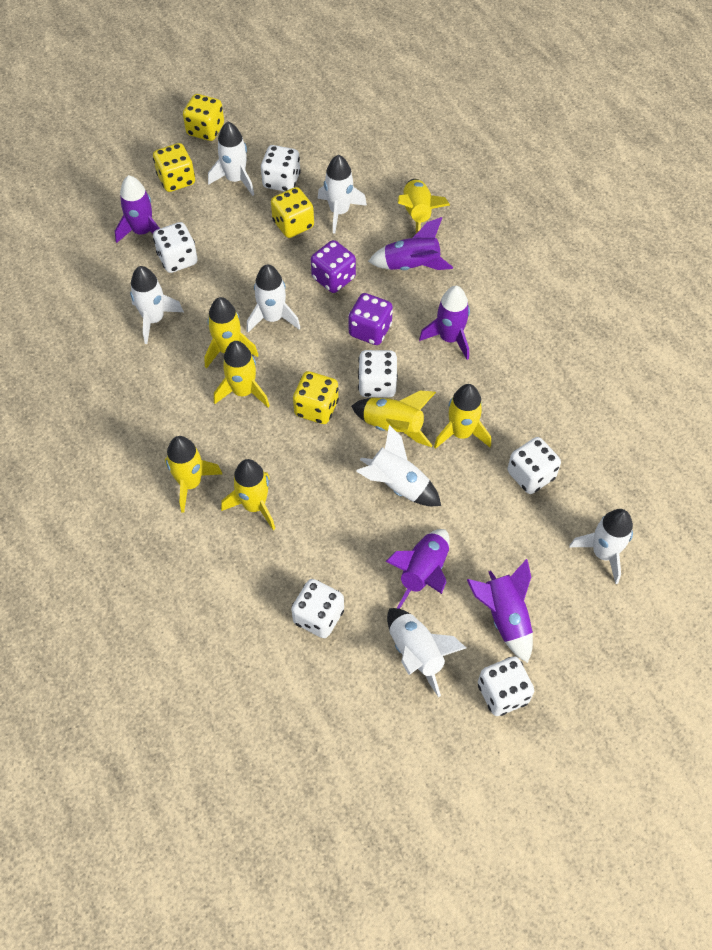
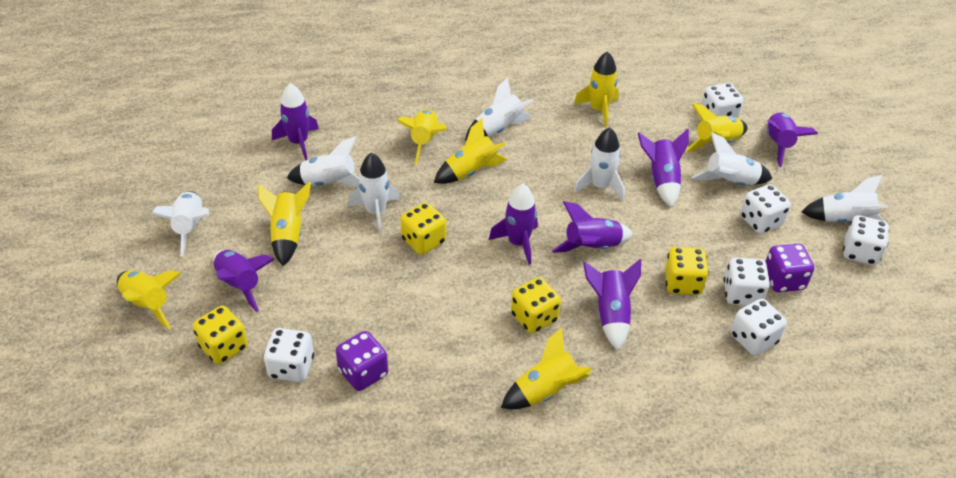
purple rocket: [115,175,160,243] [368,217,453,270] [386,529,450,609] [419,286,470,360] [467,559,533,663] = 5 -> [213,250,275,312] [272,83,319,160] [489,184,538,265] [552,201,633,253] [583,259,641,351] [638,129,689,207] [767,113,818,167] = 7

